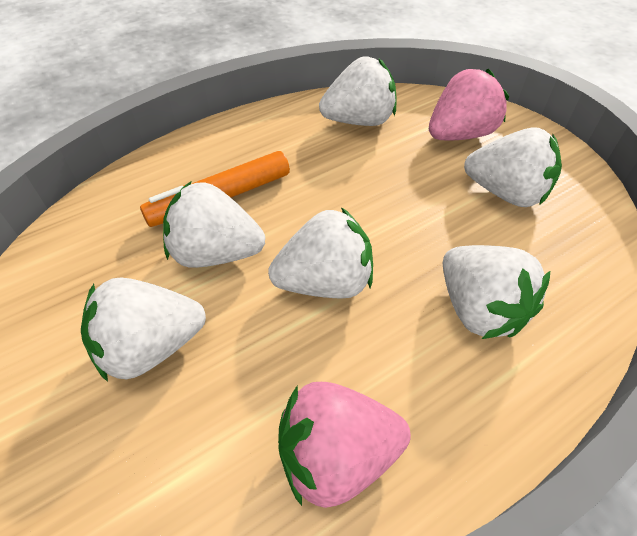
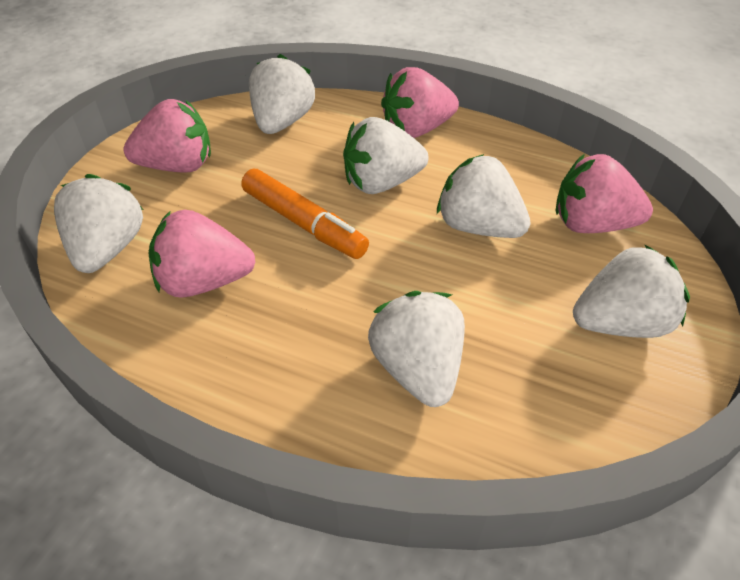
pink strawberry: [278,382,411,508] [429,68,509,141] = 2 -> [123,99,211,173] [149,210,256,298] [381,67,459,138] [555,154,653,233] = 4

